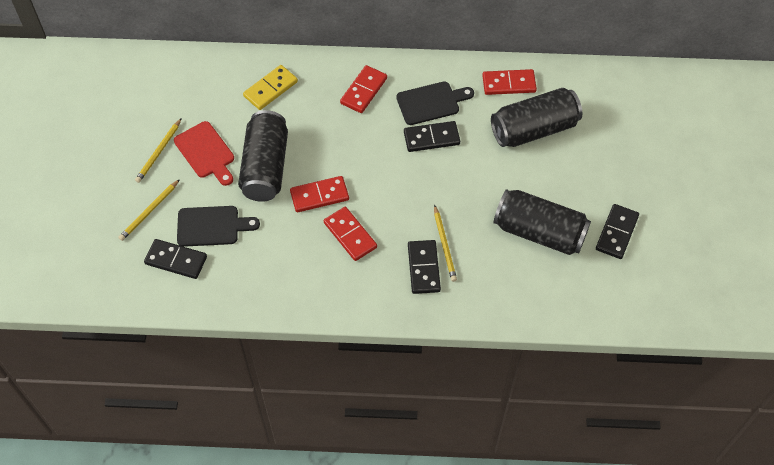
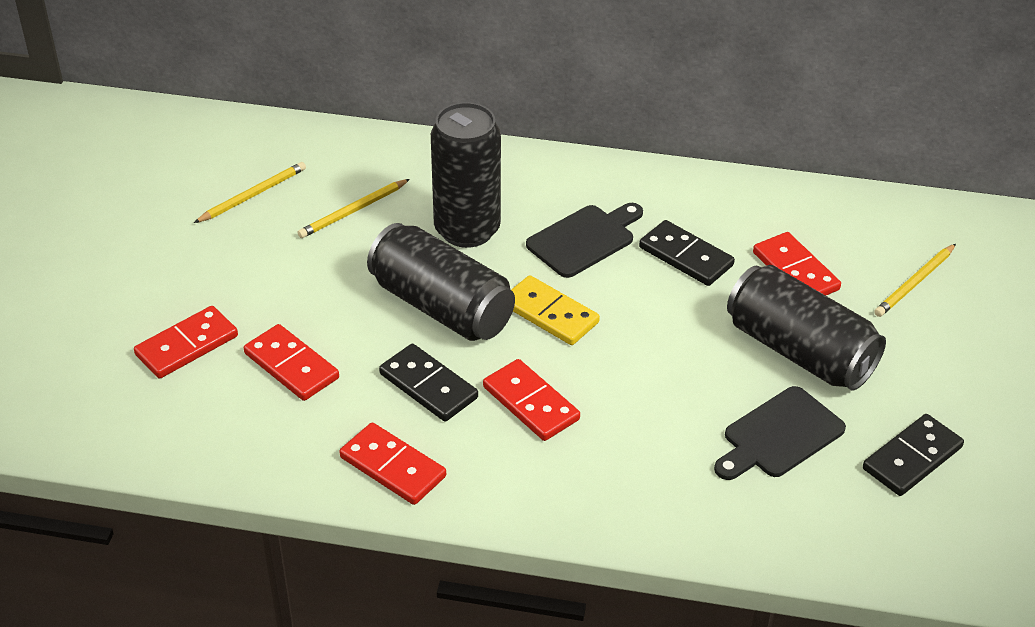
black domino: [144,239,207,279] [404,121,460,152] [408,240,441,294] [596,204,639,259] = 4 -> [379,344,478,422] [639,220,735,286] [863,414,964,496] = 3
red cutting board: [174,121,234,186] = 1 -> none = 0
red domino: [290,176,349,212] [324,207,377,261] [340,65,387,113] [482,69,537,95] = 4 -> [134,306,238,379] [244,324,339,401] [339,422,446,505] [483,359,580,441] [753,232,841,296] = 5

